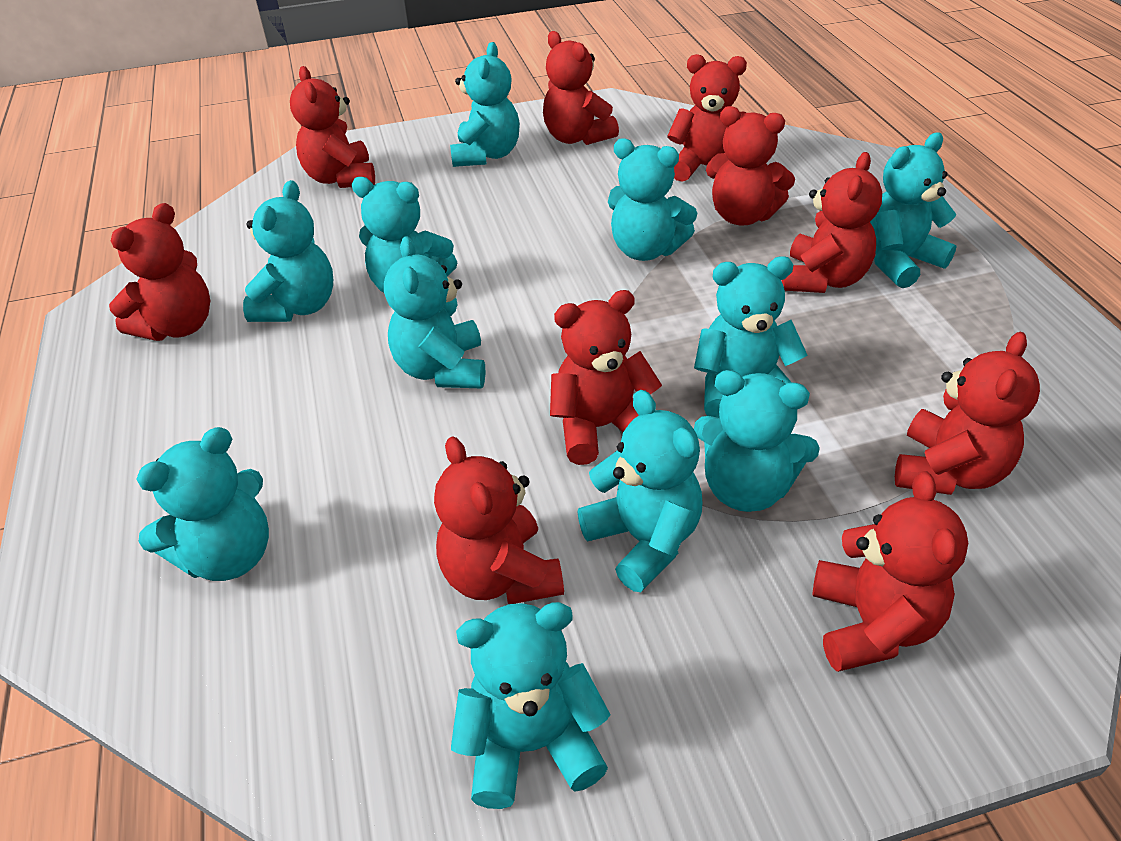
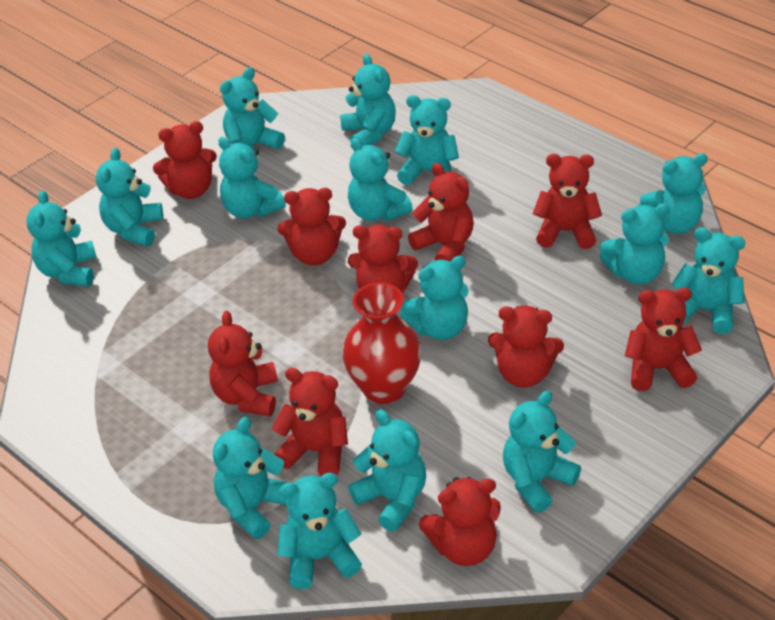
red vase: none = 0 -> [342,282,421,404] = 1
turquoise teddy bear: [136,427,269,581] [243,180,333,322] [352,177,458,293] [384,236,486,388] [450,42,520,167] [451,602,611,809] [578,390,703,592] [608,138,697,261] [694,256,808,418] [694,370,820,512] [870,132,957,288] = 11 -> [27,190,97,286] [96,148,163,246] [213,417,288,539] [218,137,286,219] [220,67,285,156] [278,473,362,589] [340,54,396,146] [348,138,413,221] [348,409,426,532] [395,95,459,185] [400,256,469,340] [503,391,581,513] [599,204,670,284] [638,153,708,234] [671,227,745,334] = 15

